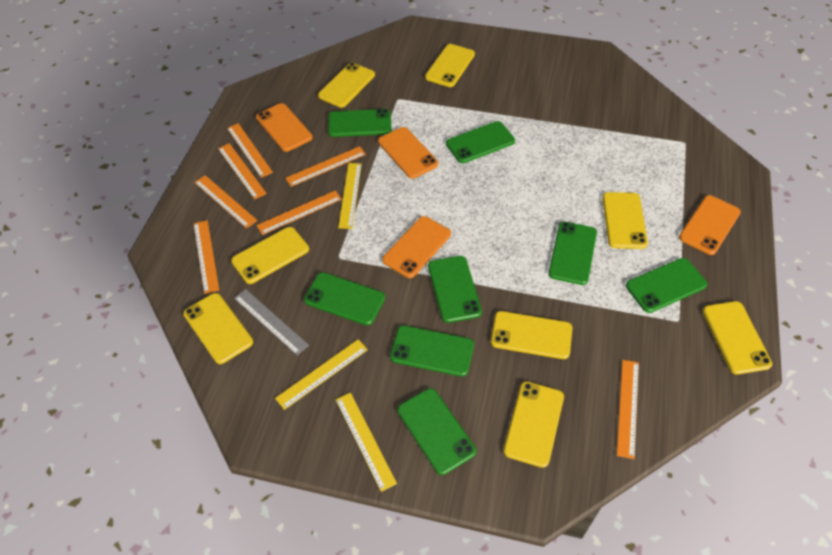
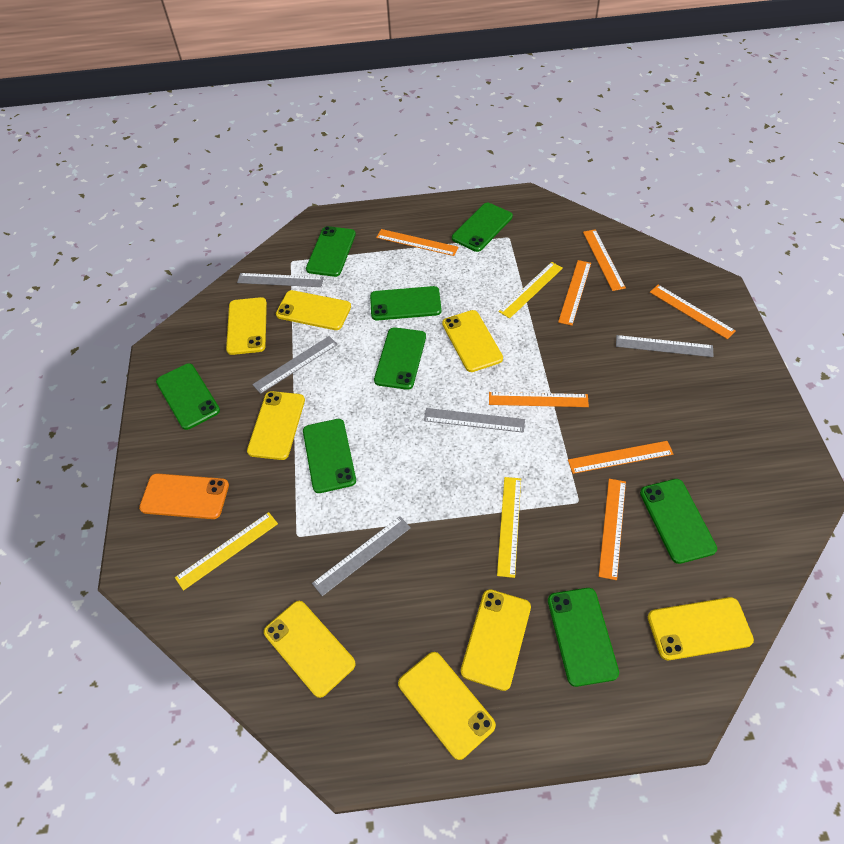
grey ruler: [234,289,309,355] = 1 -> [237,273,324,287] [252,336,338,394] [312,516,411,596] [424,408,525,433] [616,335,714,357] = 5
orange phone: [256,103,313,152] [378,127,438,179] [382,216,451,278] [679,195,741,255] = 4 -> [139,473,229,519] = 1

